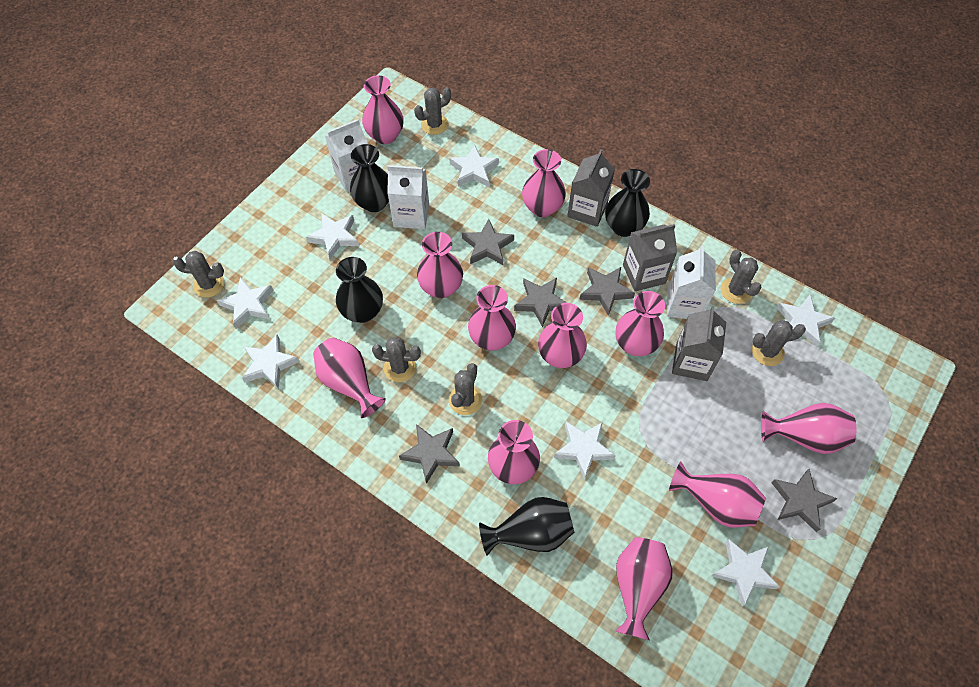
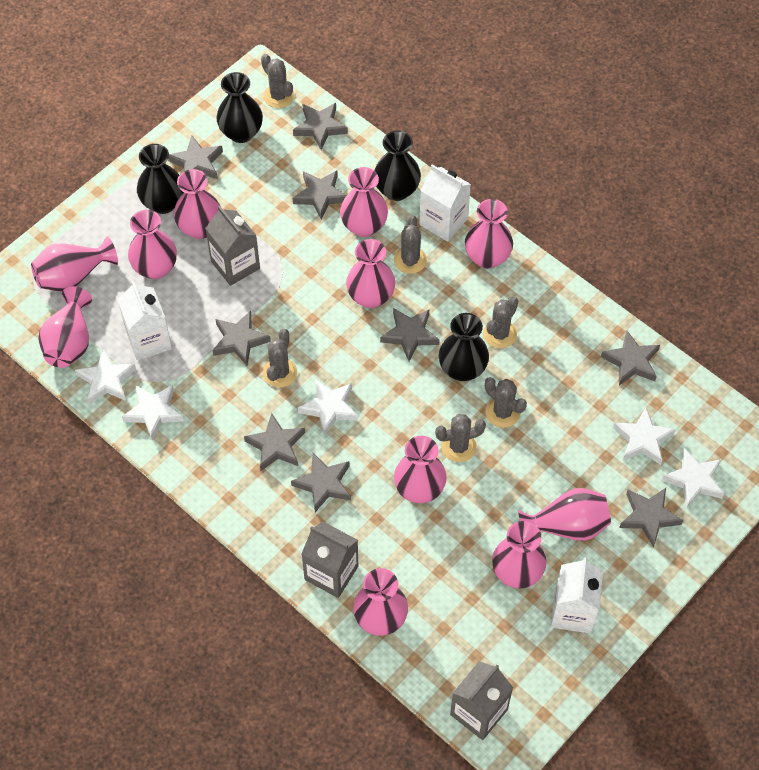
grey star: [399,424,460,484] [462,219,514,265] [514,278,567,328] [579,267,635,316] [772,469,838,532] = 5 -> [168,135,223,179] [212,311,271,366] [244,413,305,471] [291,453,351,512] [293,103,348,150] [293,170,347,220] [380,308,440,361] [601,331,660,385] [619,488,683,547] = 9
white star: [217,277,273,328] [242,334,300,389] [306,213,359,259] [449,144,499,187] [554,421,616,479] [711,538,780,607] [777,295,835,347] = 7 -> [75,349,136,404] [122,385,184,441] [298,379,358,436] [613,407,676,465] [662,448,724,508] = 5

